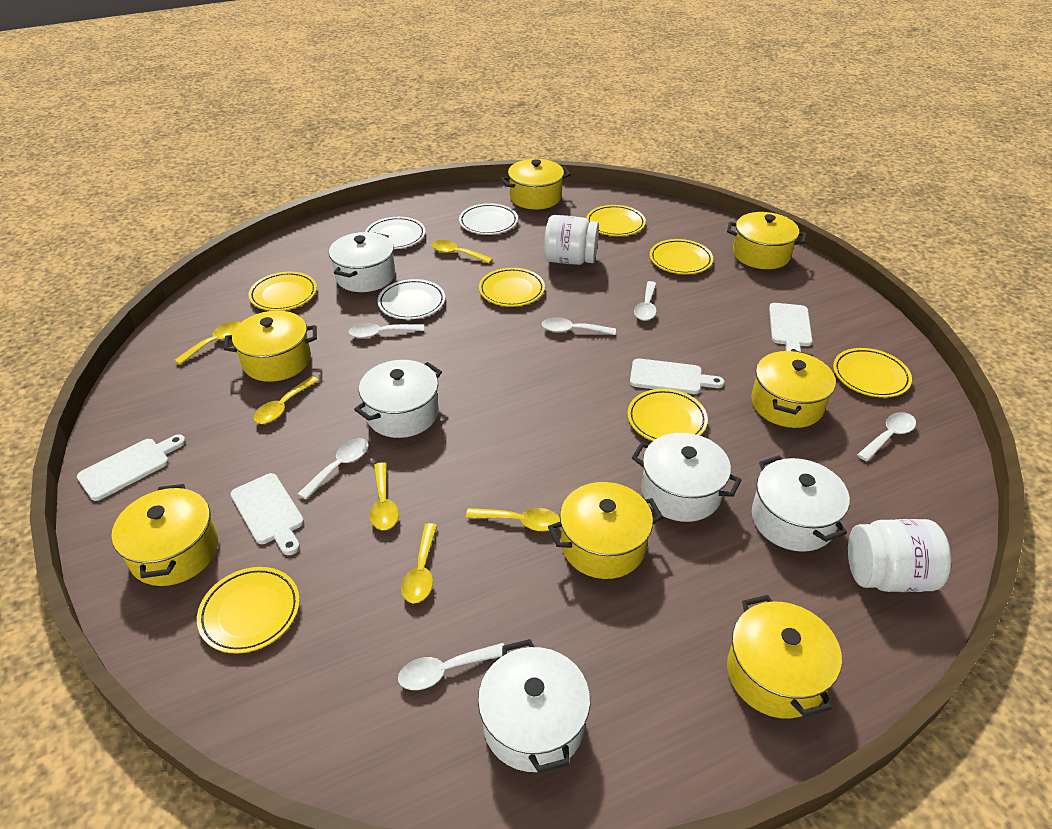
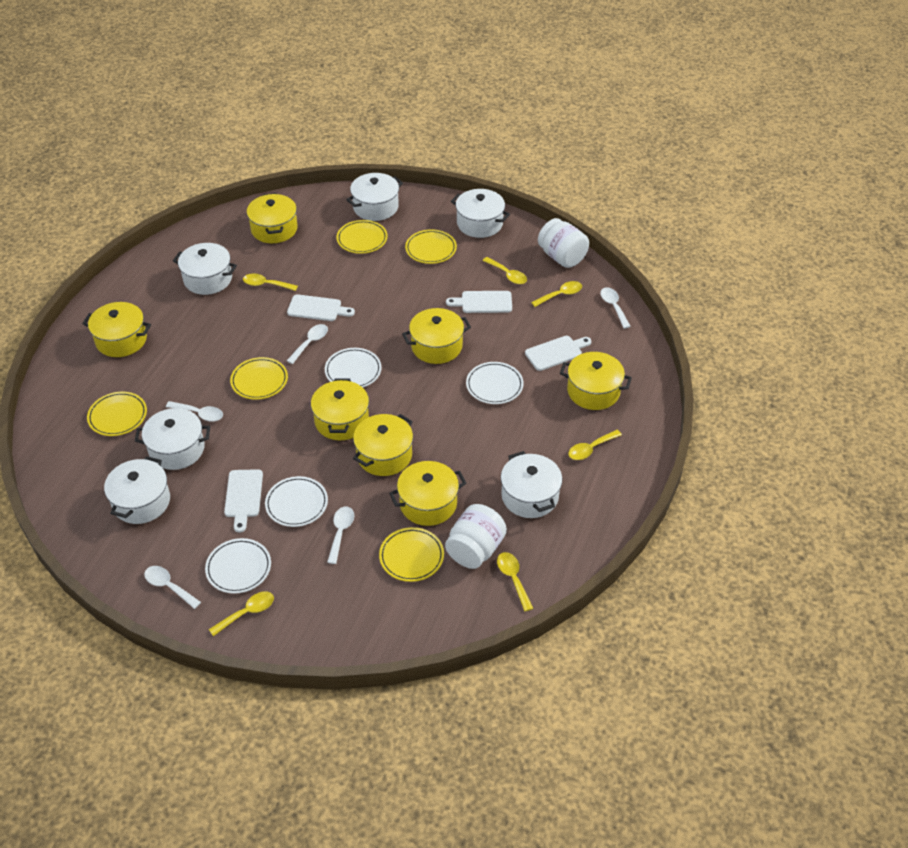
white plate: [365,217,426,249] [378,279,445,319] [459,203,518,235] = 3 -> [205,538,271,594] [265,476,328,527] [325,348,382,388] [466,362,524,404] = 4
white pot: [329,232,395,292] [354,360,442,438] [478,639,590,773] [632,433,741,522] [752,455,850,552] = 5 -> [104,456,170,524] [135,408,210,470] [173,243,237,295] [346,173,403,221] [451,189,510,238] [501,451,562,518] = 6
white spoon: [298,438,369,499] [349,323,424,338] [398,643,504,690] [542,317,616,335] [634,281,657,321] [857,412,916,461] = 6 -> [144,566,201,609] [166,401,223,421] [287,324,328,364] [327,506,354,564] [600,287,631,329] = 5
yellow plate: [197,567,300,654] [249,272,317,311] [479,268,545,307] [586,205,646,236] [627,389,708,441] [650,239,713,274] [833,348,912,398] = 7 -> [87,392,147,436] [230,357,288,400] [337,220,388,254] [379,527,444,582] [405,229,457,264] = 5

